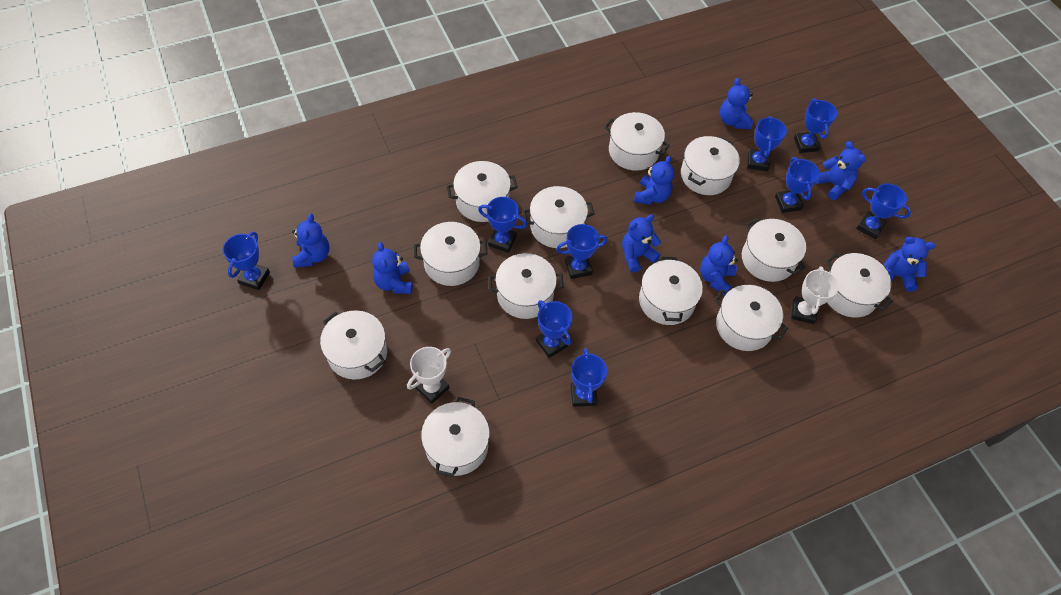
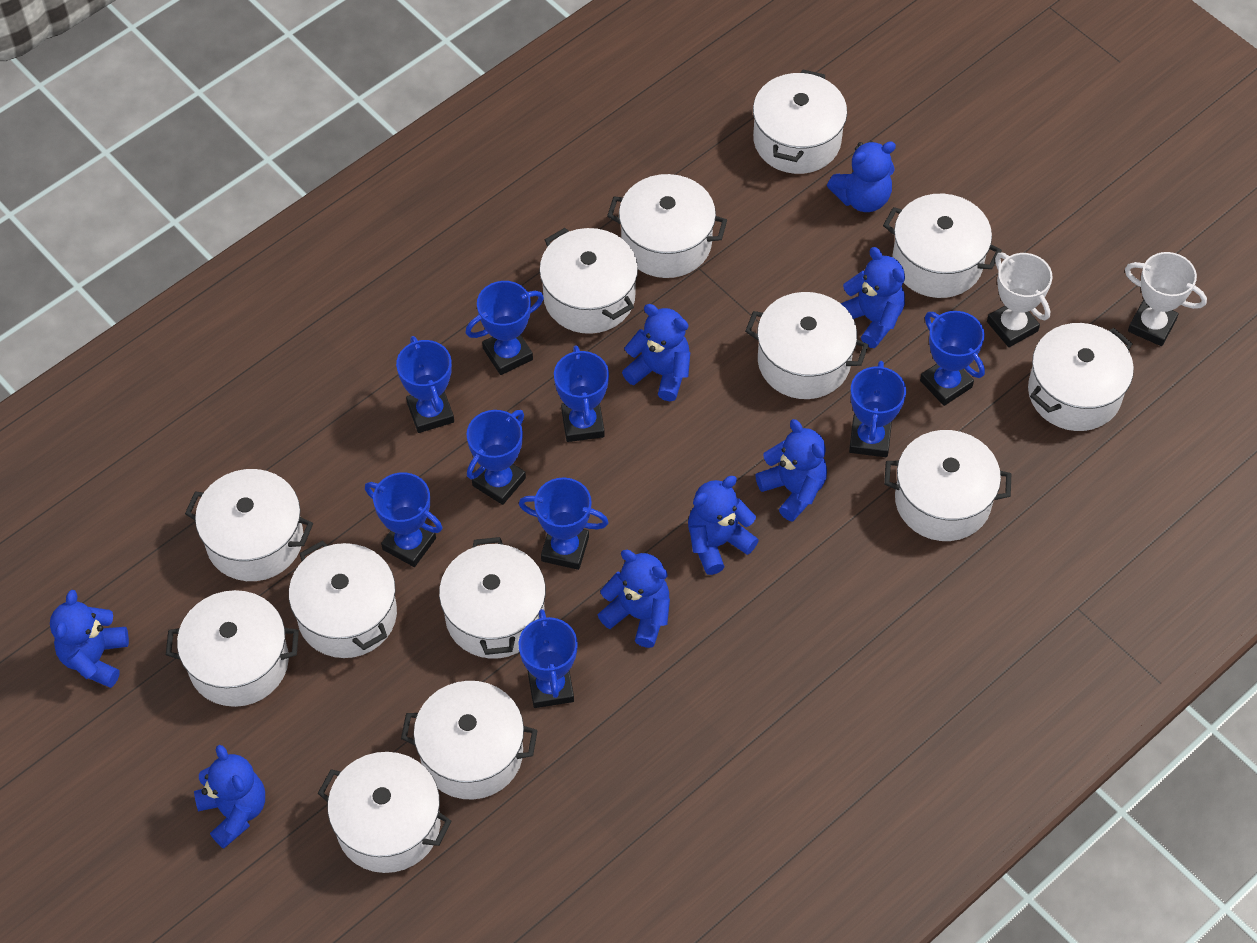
white pot: [320,310,387,380] [414,222,488,286] [421,397,490,477] [447,161,518,222] [489,253,564,319] [523,186,594,248] [604,112,670,171] [639,257,703,325] [681,136,740,195] [714,285,788,351] [742,218,806,282] [826,253,893,317] = 12 -> [166,590,299,707] [185,469,313,581] [289,540,397,658] [318,752,452,873] [401,681,538,799] [439,537,546,659] [539,228,638,334] [607,174,727,278] [745,292,869,399] [753,69,847,174] [883,194,1002,298] [884,430,1011,541] [1028,323,1134,431] = 13

